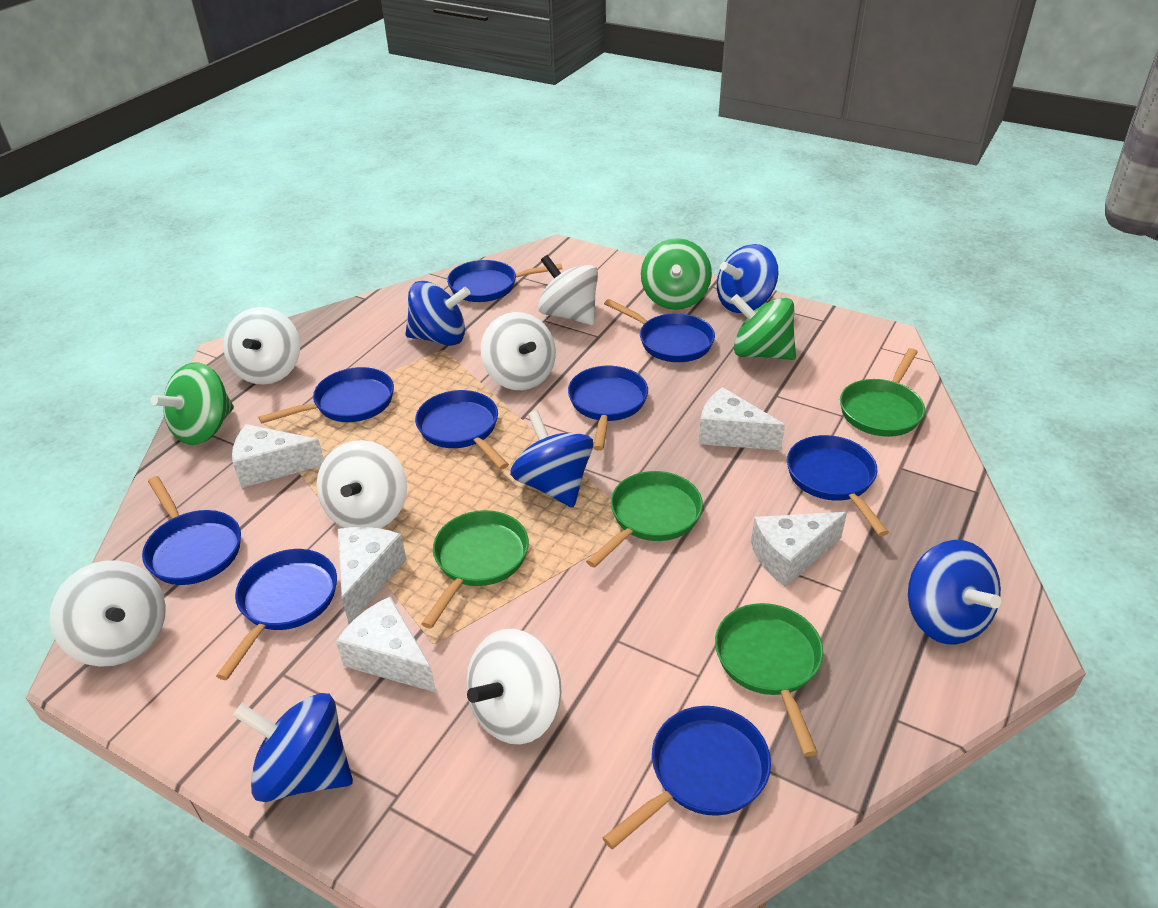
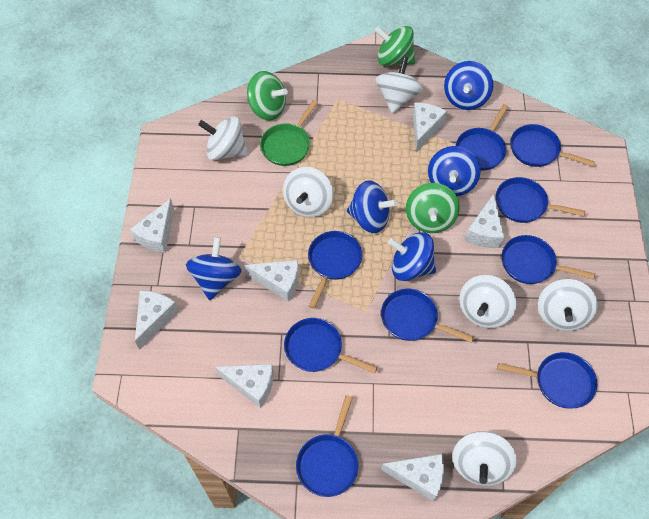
green pan: [421,510,529,629] [586,471,703,568] [715,603,824,757] [840,348,925,437] = 4 -> [260,100,318,166] = 1
white cheese: [232,424,324,488] [336,596,436,693] [338,527,407,624] [699,387,785,450] [751,512,847,587] = 5 -> [130,198,174,253] [135,290,178,350] [215,364,274,408] [244,260,299,302] [381,454,444,502] [413,102,447,152] [465,194,505,248] = 7

